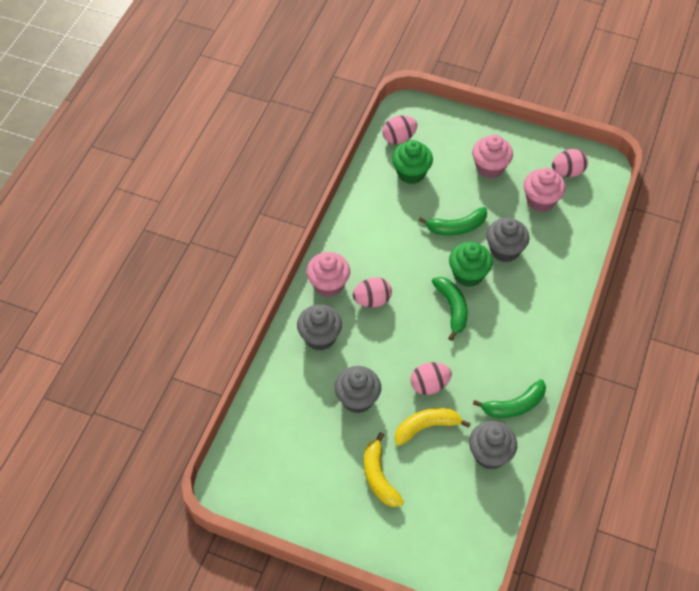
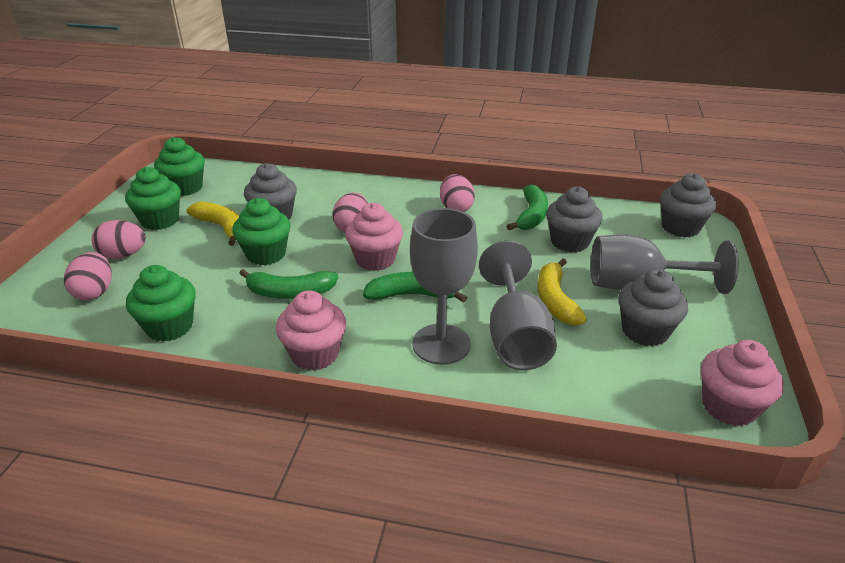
green cupcake: [392,140,433,184] [449,242,493,287] = 2 -> [125,167,181,230] [126,265,196,342] [154,137,205,196] [232,198,290,265] = 4
grey goblet: none = 0 -> [410,208,478,365] [479,241,557,371] [591,234,739,294] = 3

